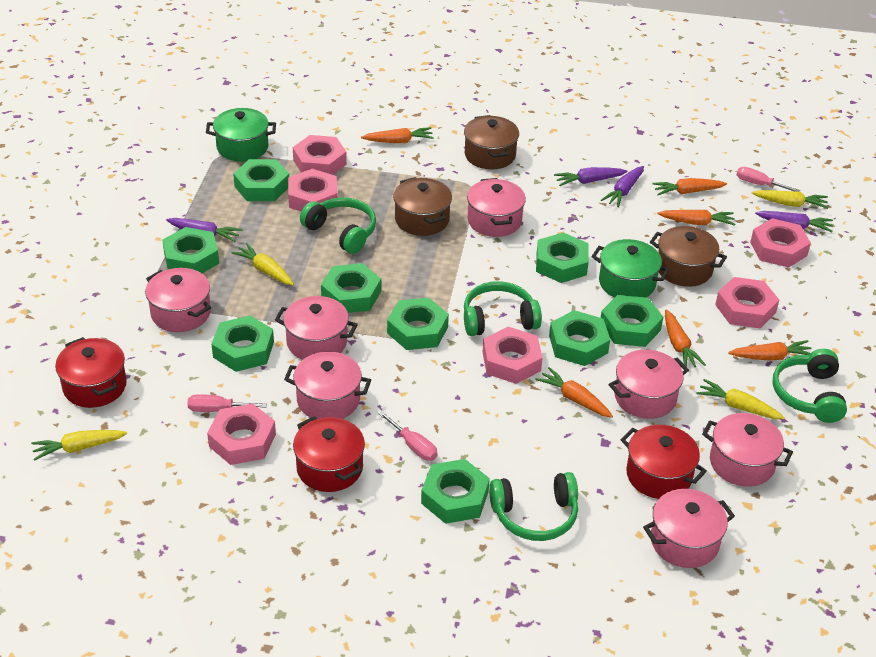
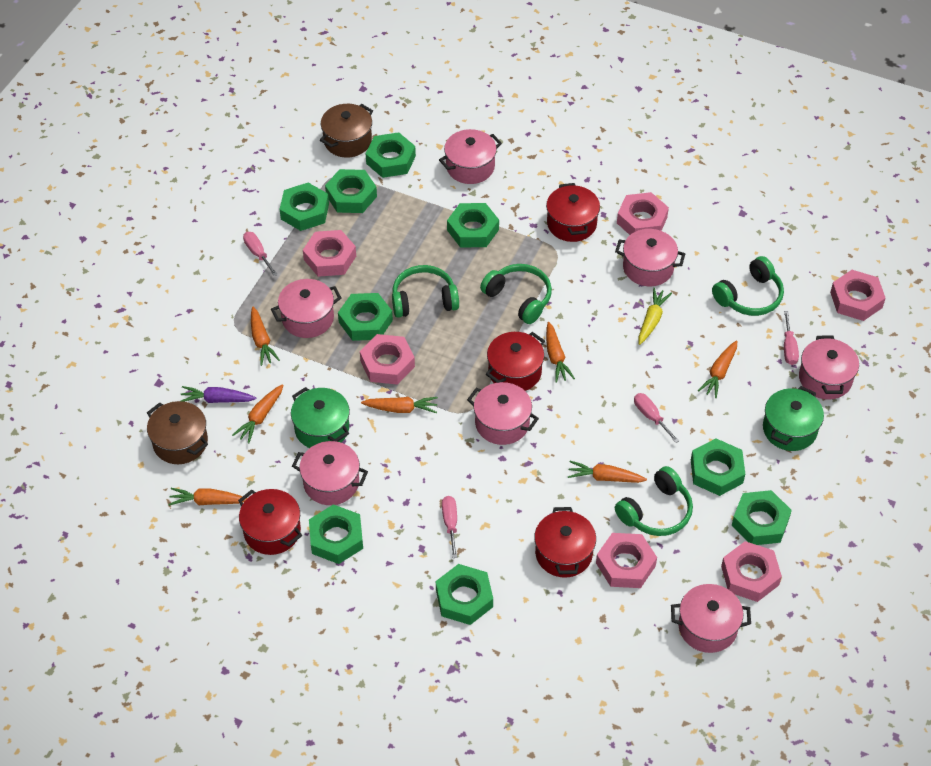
brown pot: [393,177,452,236] [464,115,519,169] [650,226,727,287] = 3 -> [147,401,208,464] [320,104,373,157] = 2
orange carrot: [361,127,434,143] [535,367,613,418] [653,178,727,195] [657,210,735,226] [665,310,706,367] [728,340,812,361] = 6 -> [168,488,247,506] [232,384,283,444] [251,307,280,366] [361,397,438,413] [546,322,575,383] [568,461,647,483] [698,341,737,398] = 7
pink screwdriver: [187,394,267,412] [379,411,437,461] [737,167,800,192] = 3 -> [243,232,278,276] [442,496,457,558] [634,393,679,443] [784,311,799,365] = 4
purple carrot: [166,218,242,242] [554,167,627,186] [601,166,644,207] [755,211,833,232] = 4 -> [181,386,256,403] = 1
red pot: [55,337,127,408] [293,416,365,492] [621,425,707,499] = 3 -> [238,489,302,555] [486,332,545,391] [534,507,596,578] [546,183,600,242] = 4
yellow carrot: [31,430,127,460] [231,243,294,285] [697,379,785,419] [752,190,828,209] = 4 -> [638,288,672,345] = 1

